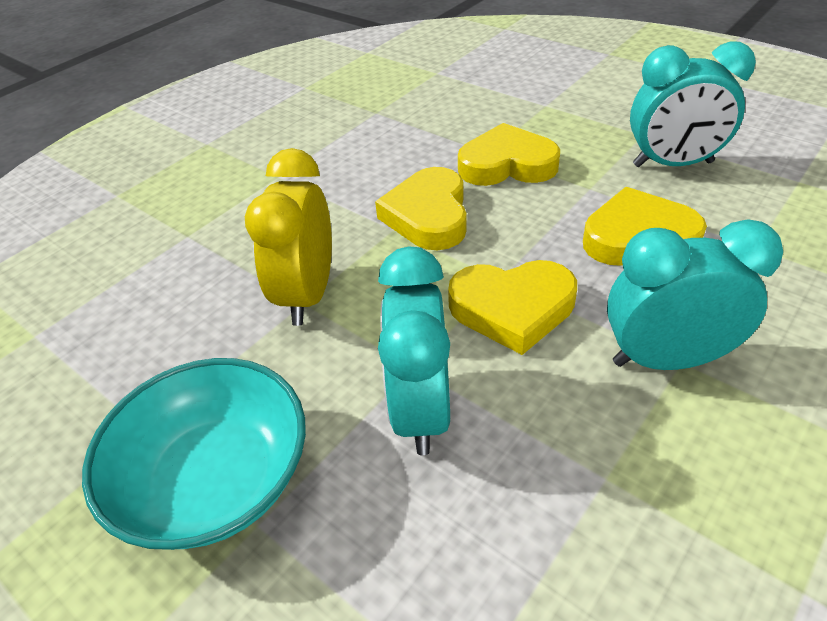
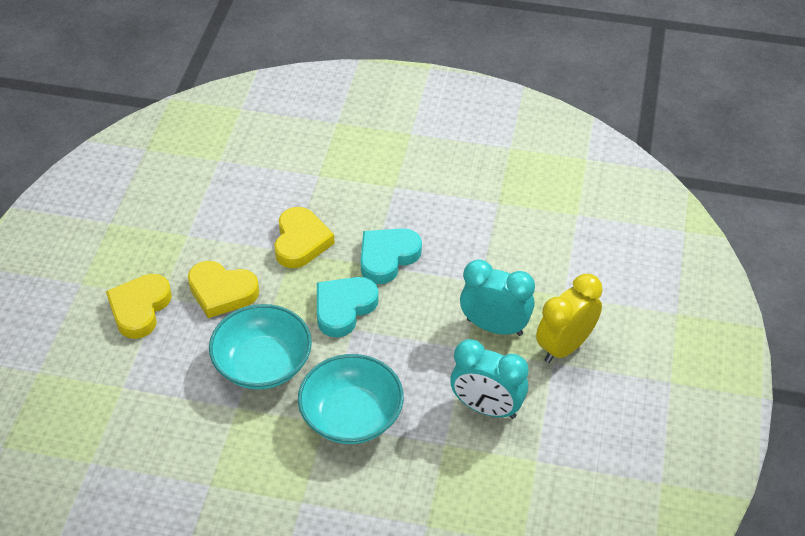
turquoise bowl: [82,358,306,550] = 1 -> [209,304,312,390] [298,354,404,444] = 2
turquoise clock: [378,247,450,455] [607,219,783,370] [630,41,756,167] = 3 -> [450,339,529,419] [460,259,535,336] = 2
turquoise heart: none = 0 -> [317,277,379,337] [360,228,422,284] = 2
yellow heart: [375,167,467,250] [448,260,577,355] [458,123,560,186] [583,187,707,266] = 4 -> [106,274,172,339] [188,261,259,318] [274,207,335,268] = 3

